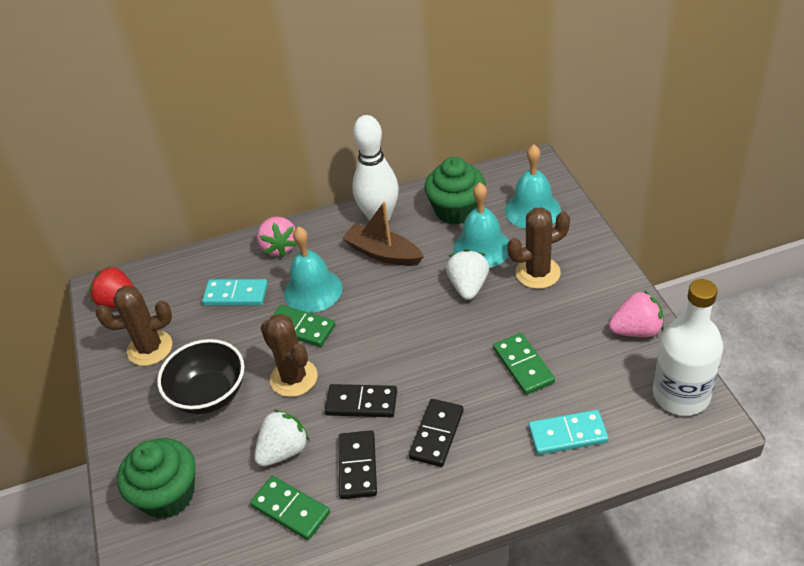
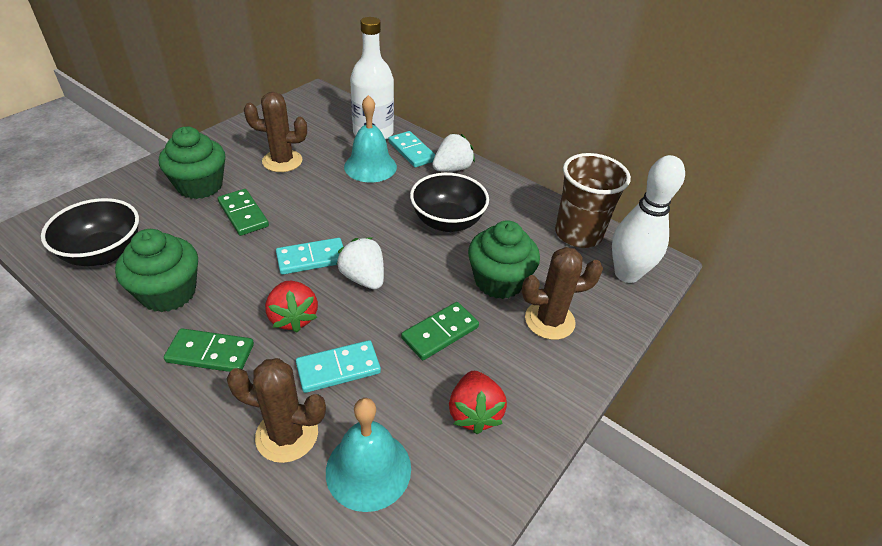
black bowl: [157,339,244,414] = 1 -> [41,198,139,266] [410,173,489,232] = 2
black domino: [325,384,397,417] [338,430,377,499] [409,399,464,467] = 3 -> none = 0
brown boat: [342,201,424,266] = 1 -> none = 0
brown cup: none = 0 -> [555,153,631,248] = 1
green cupcake: [117,438,195,519] [425,157,486,225] = 2 -> [115,229,198,312] [159,126,225,199] [468,220,540,299] = 3
pink strawberry: [257,217,297,257] [609,290,664,337] = 2 -> none = 0
red strawberry: [89,266,134,308] = 1 -> [265,281,318,332] [449,371,507,434] = 2
turquoise bell: [284,227,342,313] [453,182,509,268] [505,144,561,229] = 3 -> [326,398,411,512] [344,95,397,183] = 2
turquoise domino: [202,279,268,305] [529,410,609,455] = 2 -> [276,238,343,275] [296,340,381,393] [388,131,436,168] = 3

